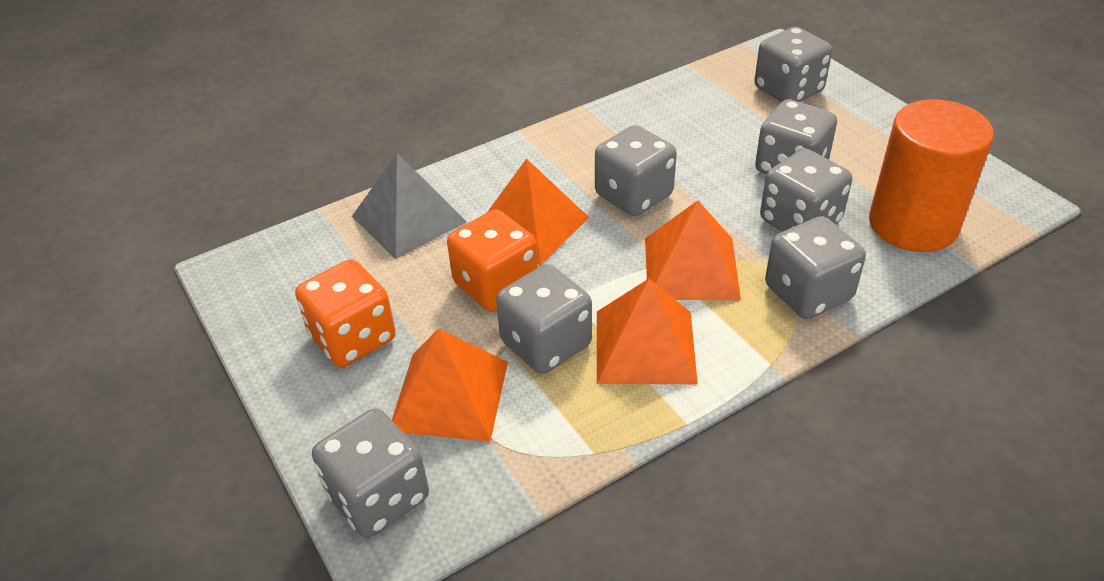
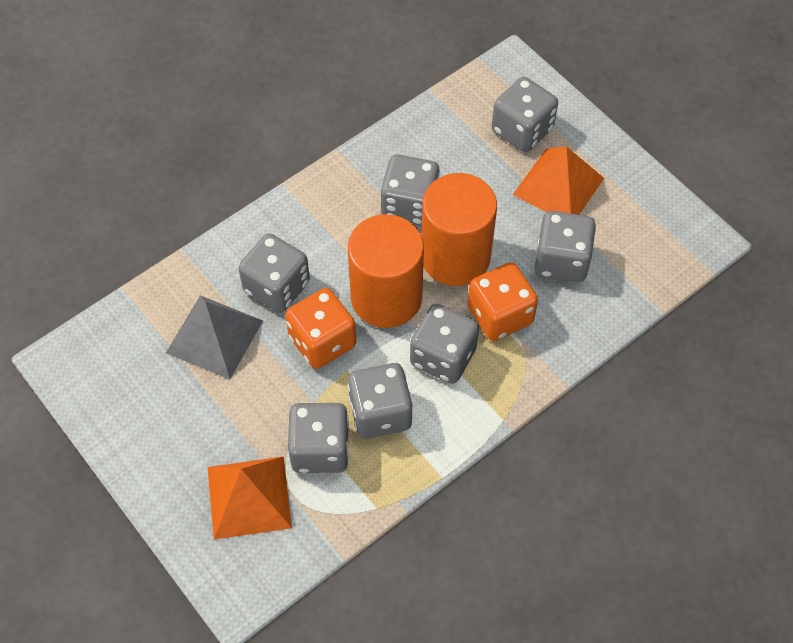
orange cylinder: [869,99,994,252] = 1 -> [348,214,424,328] [421,173,497,286] = 2
orange pyramid: [392,329,508,441] [488,159,589,266] [597,279,698,384] [645,200,741,300] = 4 -> [208,456,292,540] [513,146,604,215] = 2

